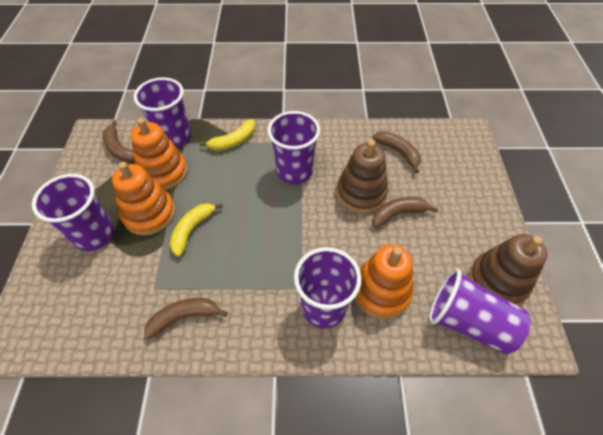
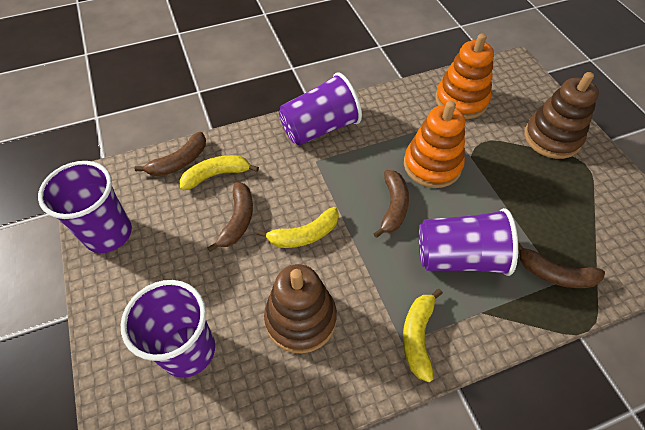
orange stacking toy: [112,162,175,236] [131,118,188,191] [354,244,413,319] = 3 -> [404,101,465,188] [435,33,494,119] = 2
purple cup: [32,174,114,251] [134,77,191,147] [267,111,320,184] [294,247,362,329] [429,269,531,354] = 5 -> [38,161,132,253] [121,280,215,378] [279,72,362,146] [419,208,518,276] = 4
yellow banana: [170,203,223,257] [199,119,255,151] = 2 -> [180,155,259,191] [257,207,339,248] [403,289,443,382] = 3

